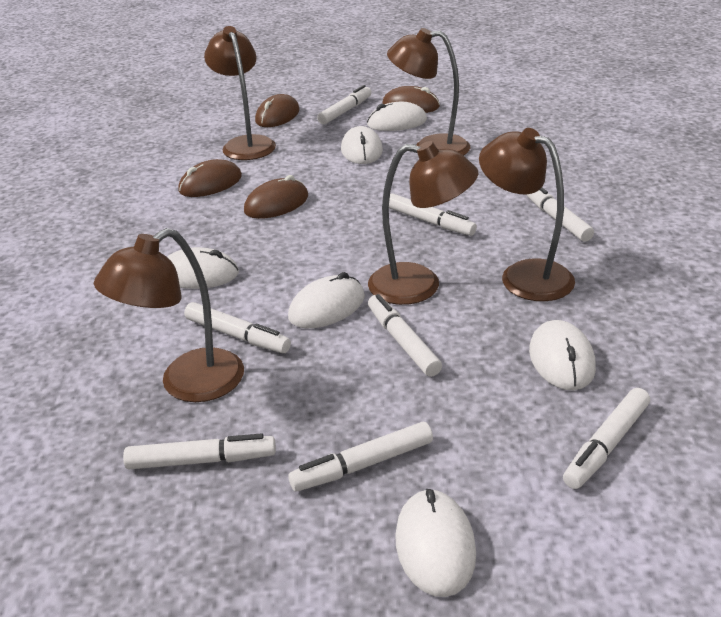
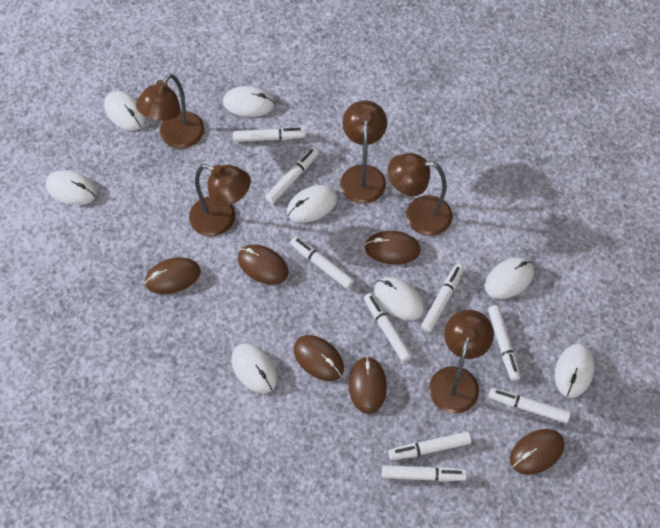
brown mouse: [178,159,242,197] [244,175,308,219] [255,94,300,127] [382,86,440,113] = 4 -> [145,257,201,294] [238,244,288,285] [294,335,344,381] [349,357,387,414] [364,231,421,265] [510,429,564,475] = 6
white marker: [123,433,276,469] [184,302,291,353] [288,422,433,492] [317,85,372,125] [368,294,442,377] [389,193,477,236] [526,188,594,242] [563,388,650,489] = 8 -> [233,128,306,142] [265,148,319,204] [290,236,354,289] [364,293,412,362] [382,465,467,481] [388,432,471,460] [421,264,464,332] [488,305,521,381] [488,388,571,423] = 9
white mouse: [167,247,239,289] [288,272,365,328] [341,126,383,164] [367,102,427,131] [395,489,476,597] [529,320,596,390] = 6 -> [46,170,97,205] [104,91,146,131] [223,86,275,117] [231,344,278,393] [287,185,338,223] [374,277,424,320] [485,258,534,299] [555,344,595,398] = 8

